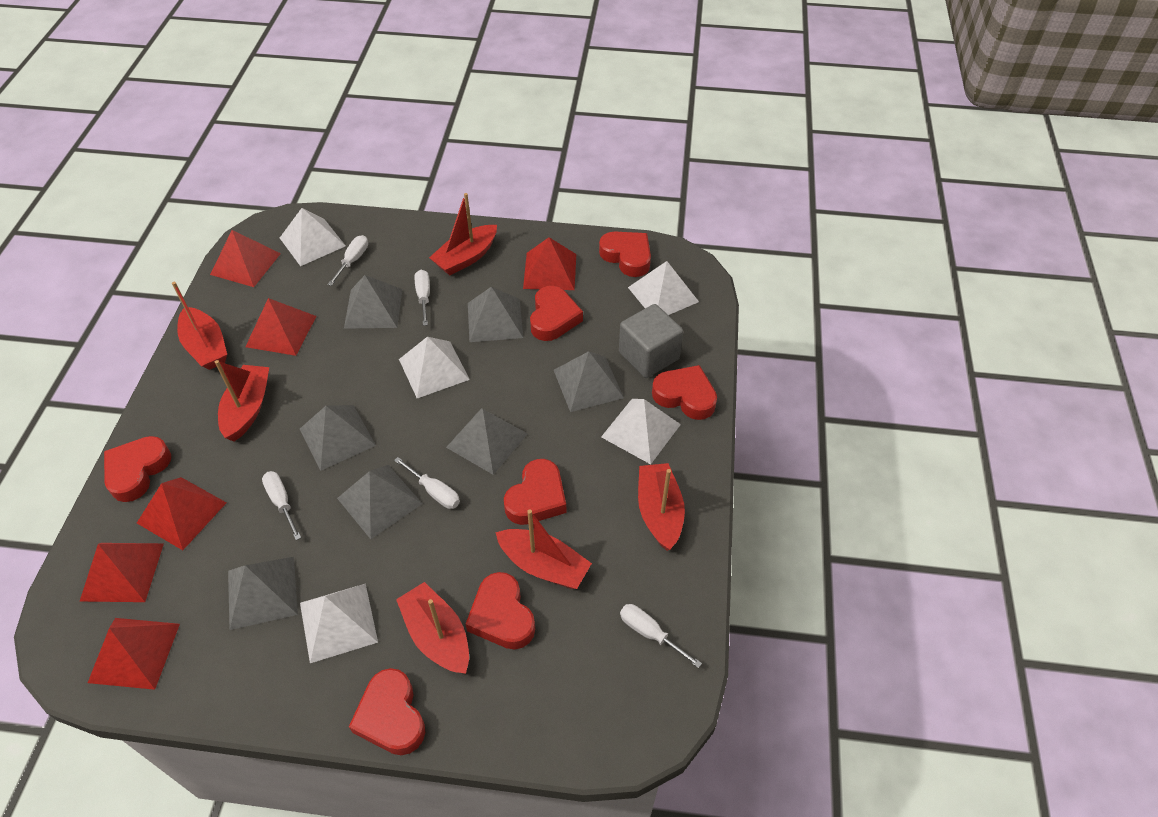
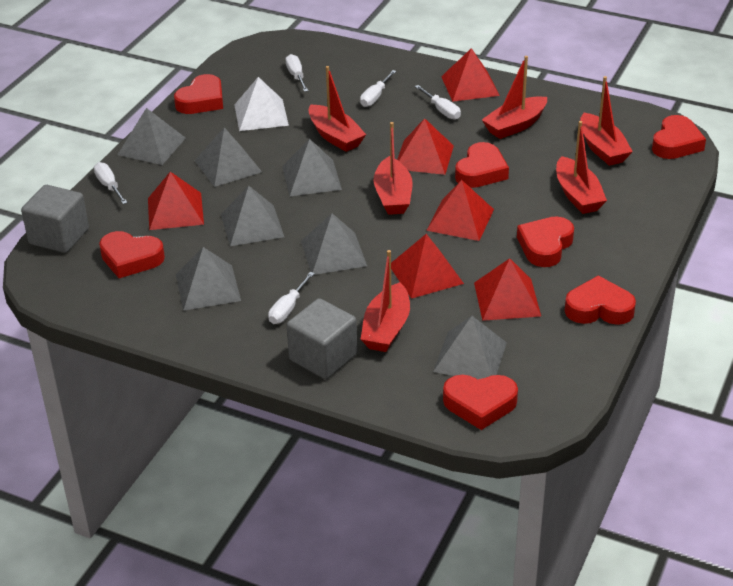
grey cube: [619,304,683,378] = 1 -> [21,185,89,253] [287,298,357,379] = 2
white pyramid: [280,208,346,266] [300,583,378,663] [399,337,470,398] [601,399,681,464] [628,261,699,315] = 5 -> [234,77,289,131] = 1

